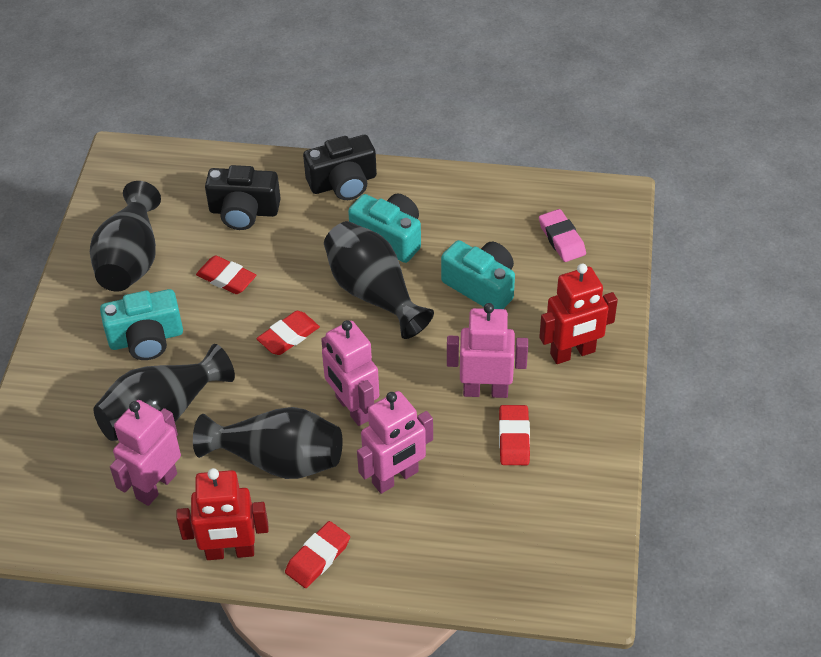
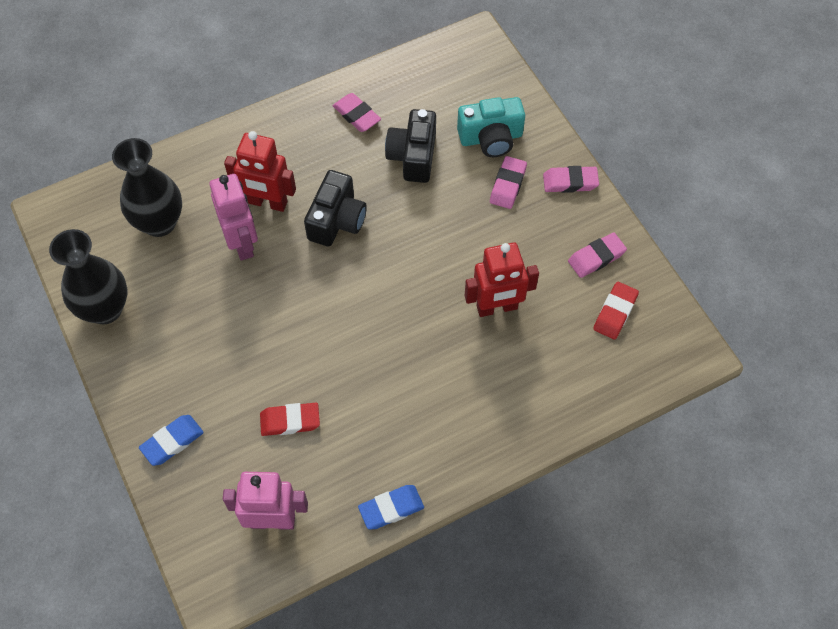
black vase: [90,181,161,292] [93,344,235,441] [193,407,343,479] [324,221,434,339] = 4 -> [49,229,127,324] [112,138,182,237] = 2
blue eraser: none = 0 -> [139,415,204,466] [358,485,424,529] = 2
pink eraser: [539,209,586,262] = 1 -> [333,93,381,132] [490,156,527,209] [543,166,599,193] [568,232,627,278] = 4
pink robot: [110,400,181,506] [321,320,379,426] [357,391,433,494] [447,303,528,398] = 4 -> [209,174,258,261] [223,472,308,530] = 2
red eraser: [196,255,256,294] [256,311,320,355] [285,521,350,588] [499,405,530,465] = 4 -> [260,403,320,436] [593,282,639,340] = 2
turquoise camera: [100,289,183,360] [348,193,421,263] [441,240,515,309] = 3 -> [457,97,525,157] = 1

